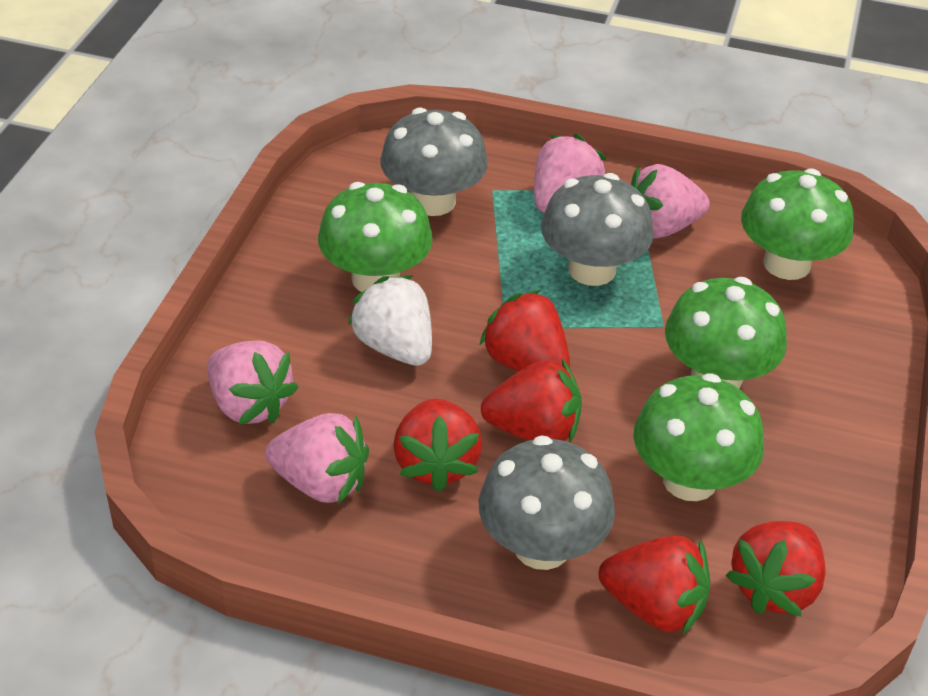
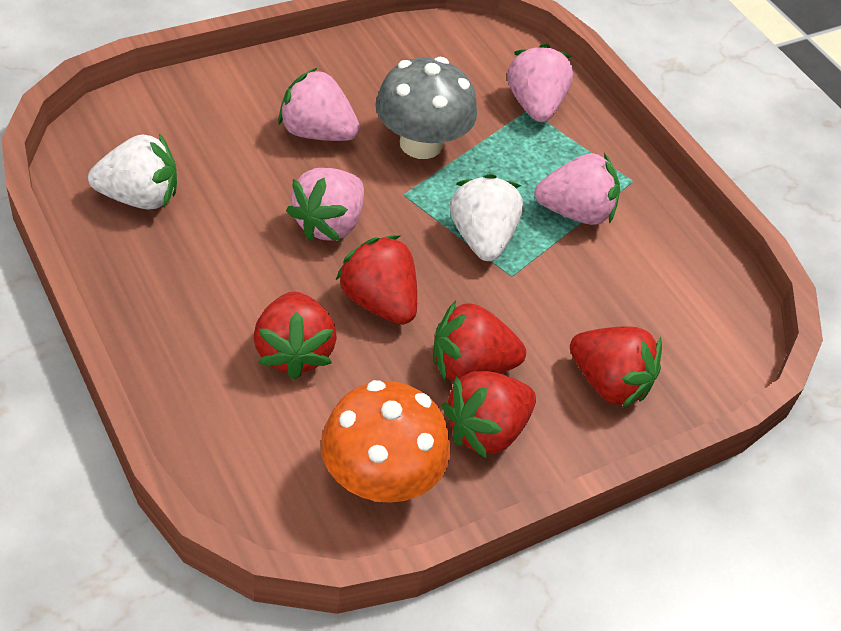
green mushroom: [318,182,433,292] [633,373,764,501] [665,277,787,389] [741,168,853,280] = 4 -> none = 0
grey mushroom: [380,108,488,216] [479,435,615,570] [541,173,654,286] = 3 -> [375,57,477,159] = 1
orange mushroom: none = 0 -> [321,380,450,503] = 1
white strawberry: [348,275,432,366] = 1 -> [88,134,177,209] [450,174,523,261] = 2

